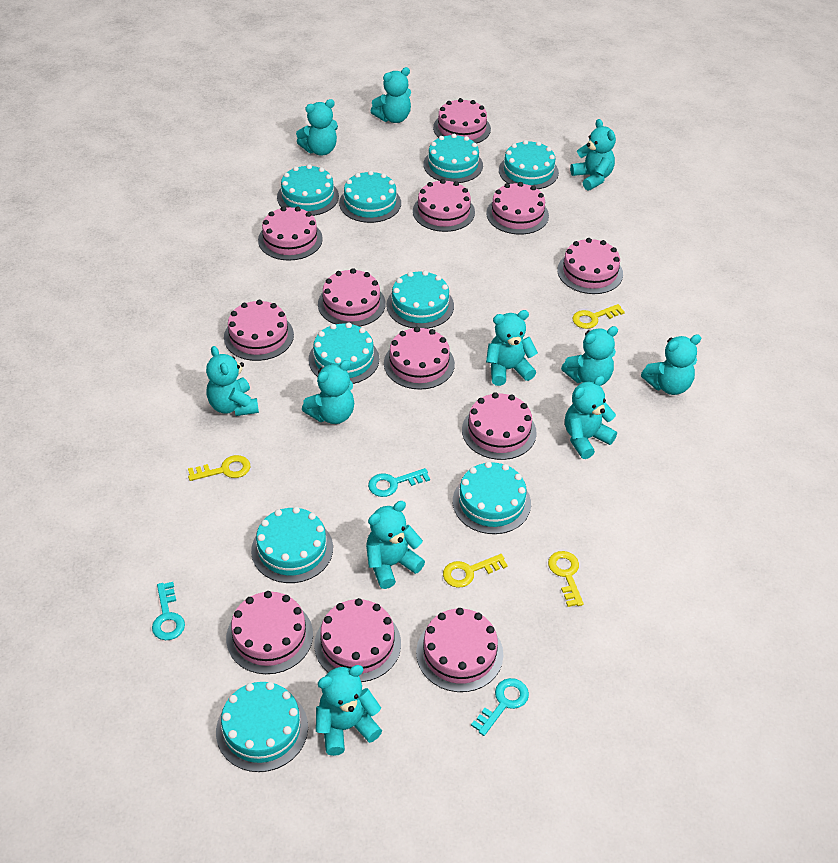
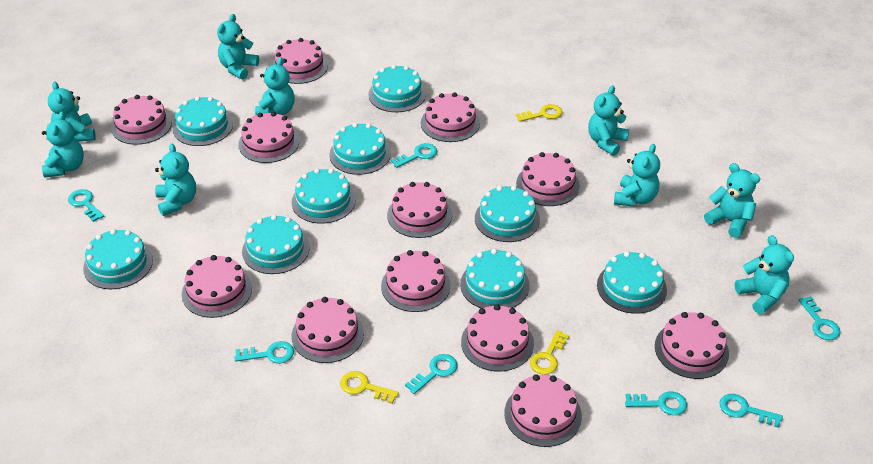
turquoise key: [152,582,185,640] [368,468,430,497] [471,678,529,736] = 3 -> [68,189,104,222] [234,341,294,364] [391,143,437,168] [405,354,457,394] [625,391,687,415] [720,394,783,428] [798,296,840,340] = 7
turquoise teddy bear: [206,346,259,416] [296,99,338,155] [302,360,354,424] [316,665,382,756] [366,501,425,589] [371,67,411,123] [486,310,538,386] [561,326,618,385] [565,376,617,459] [570,119,616,190] [641,334,701,395] = 11 -> [42,111,84,178] [48,81,96,142] [155,144,196,216] [217,14,259,80] [255,57,295,115] [588,85,629,156] [614,144,660,207] [704,163,760,238] [735,235,794,314] = 9
yellow key: [188,455,250,481] [443,554,508,588] [548,551,584,607] [572,304,625,329] = 4 -> [340,371,399,404] [516,104,562,122] [530,330,569,375] = 3

